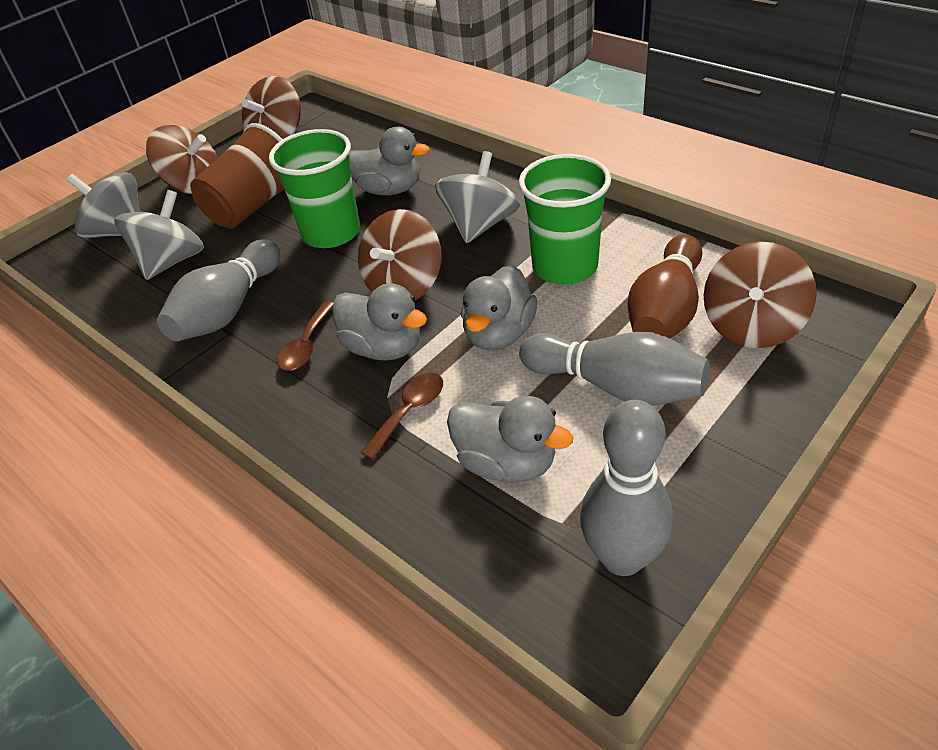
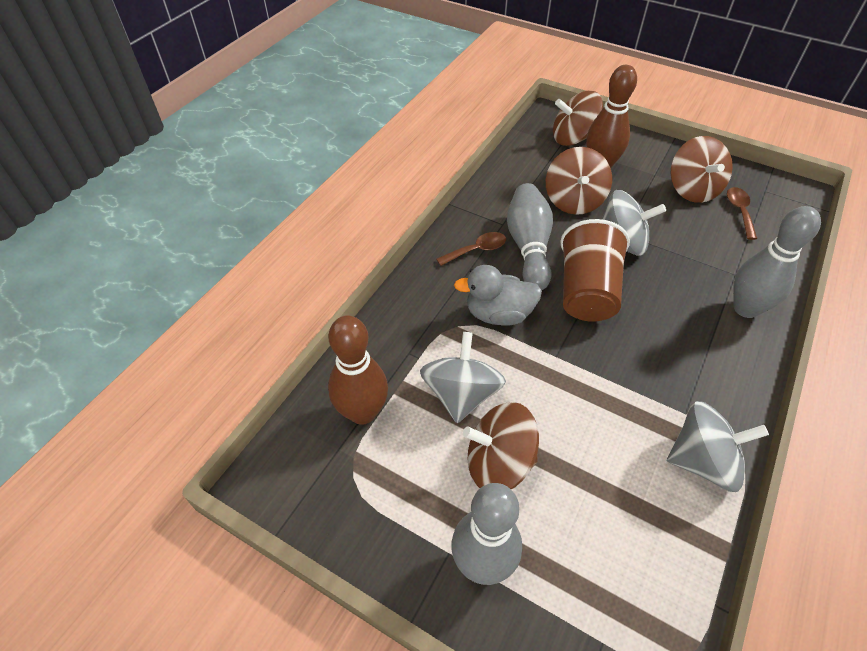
brown bowling pin: [627,235,702,339] = 1 -> [328,315,388,425] [586,65,637,168] = 2
green cup: [269,129,360,248] [519,154,611,285] = 2 -> none = 0
grey duck: [332,283,427,361] [349,127,430,196] [447,396,573,483] [461,265,537,350] = 4 -> [454,265,542,326] = 1

